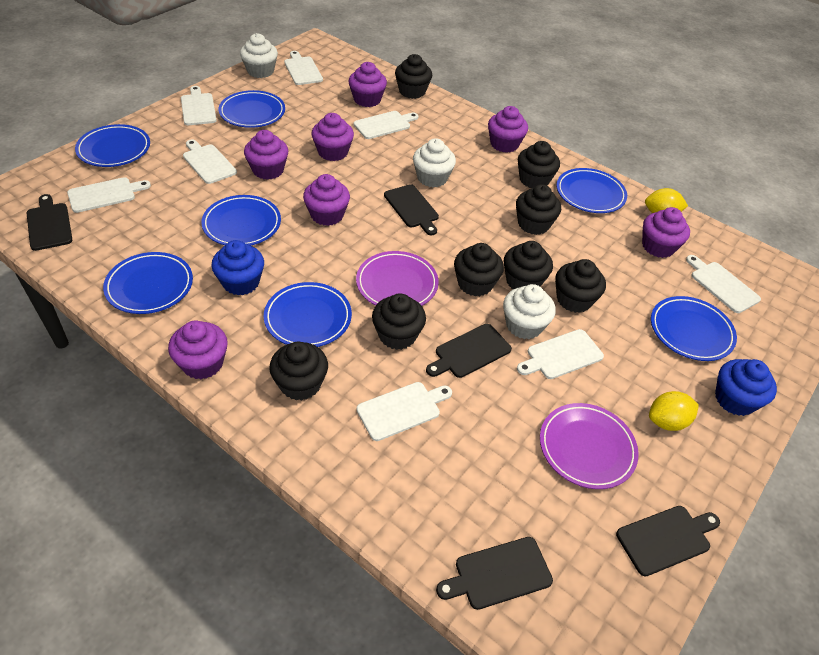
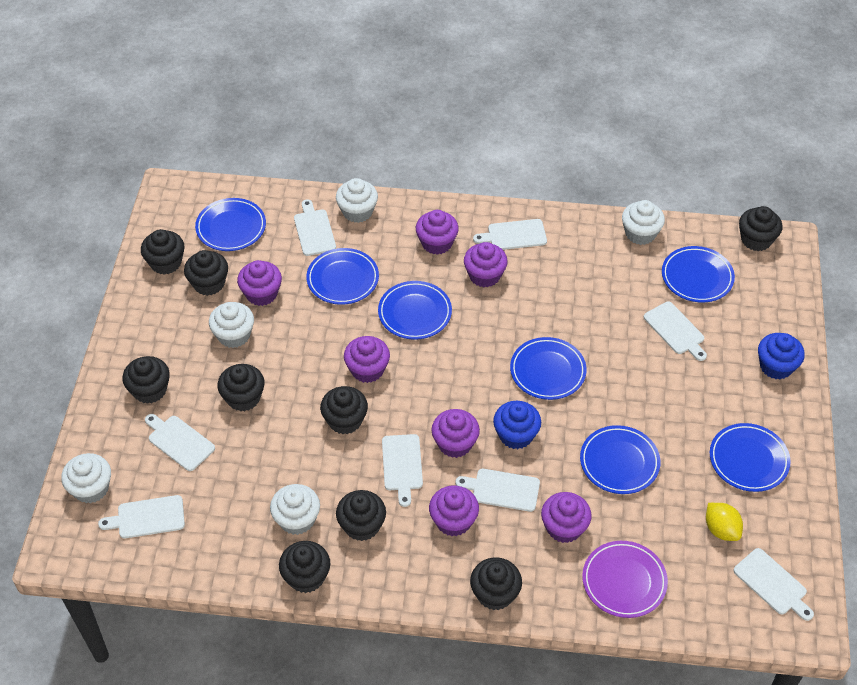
black cupcake: [269,342,328,401] [372,293,426,350] [395,54,432,99] [454,243,504,296] [504,241,553,289] [516,184,561,235] [518,141,560,188] [555,259,606,313] = 8 -> [123,356,170,404] [141,229,184,275] [184,250,228,296] [217,364,265,412] [279,541,330,593] [320,386,368,434] [336,490,386,541] [470,558,522,610] [739,206,782,251] = 9
black cutting board: [27,194,72,251] [384,184,439,235] [426,324,512,378] [436,537,553,610] [616,506,720,577] = 5 -> none = 0
purple plate: [356,251,439,306] [540,403,639,489] = 2 -> [582,541,668,618] = 1
white cupcake: [240,33,278,78] [413,138,456,187] [503,284,556,339] = 3 -> [61,453,111,503] [209,302,254,348] [270,484,320,535] [336,178,378,223] [622,200,665,245] = 5
yellow lemon: [645,188,688,213] [649,391,699,431] = 2 -> [706,503,743,541] = 1

